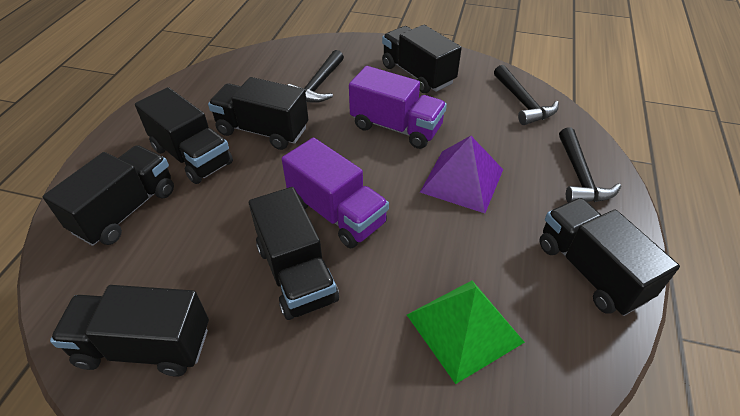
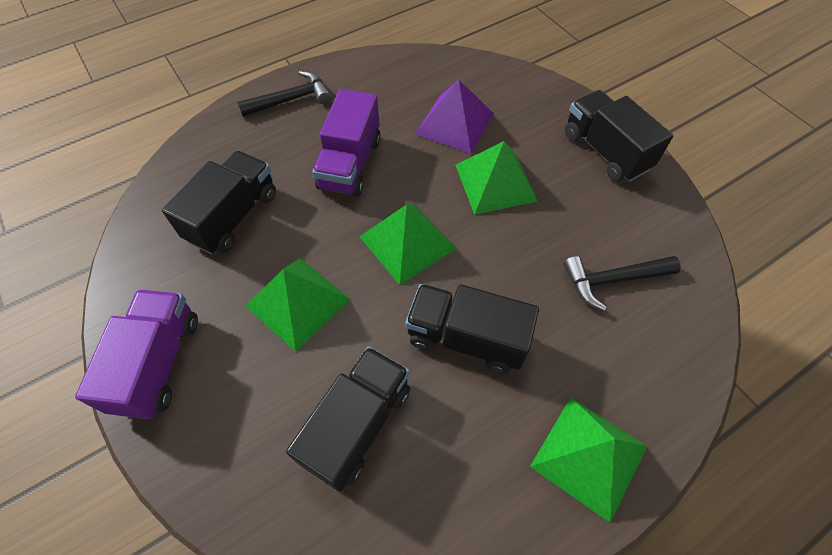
black hammer: [288,50,344,103] [494,65,559,125] [559,128,621,203] = 3 -> [237,71,332,117] [563,256,681,311] = 2
black truck: [43,145,174,246] [50,285,209,376] [135,87,233,184] [208,77,308,150] [249,187,339,320] [382,25,462,93] [539,198,680,316] = 7 -> [162,151,276,254] [286,347,410,492] [405,284,539,373] [565,90,673,182] = 4
green pyramid: [407,281,525,384] = 1 -> [245,258,350,352] [359,204,457,285] [455,141,537,215] [530,397,648,523] = 4

